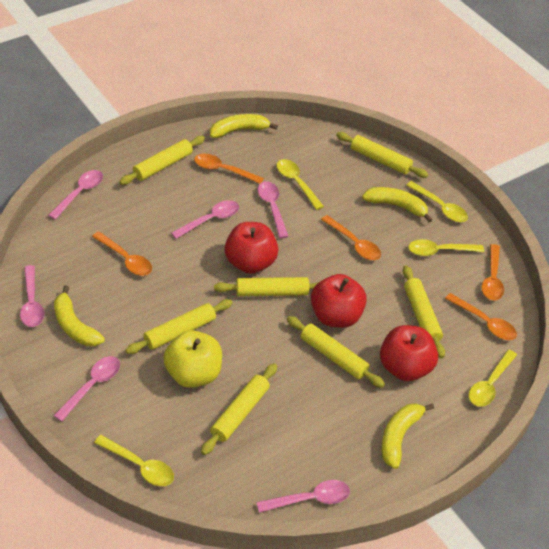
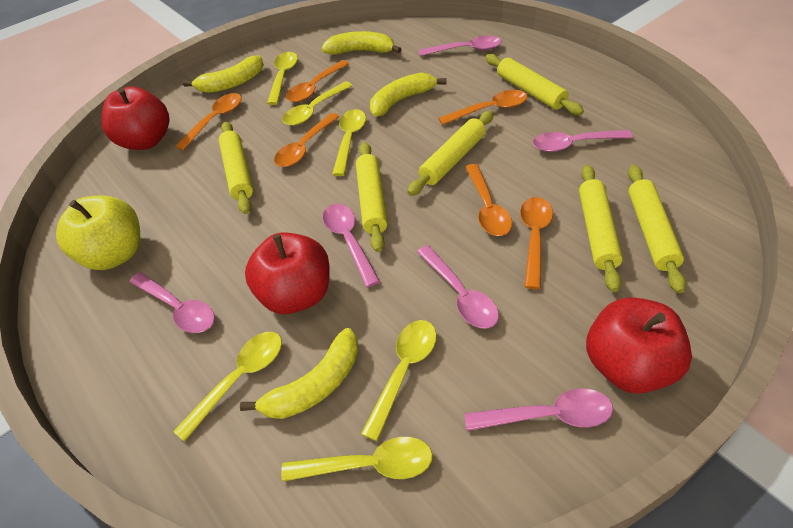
orange spoon: [92,232,152,276] [194,154,264,184] [321,215,381,260] [445,293,517,340] [481,244,504,300] = 5 -> [175,93,242,150] [274,113,340,167] [286,60,350,102] [438,90,527,125] [465,164,512,236] [520,197,553,289] = 6
yellow rolling pin: [119,136,205,185] [125,299,233,354] [201,363,277,455] [214,277,319,296] [287,316,385,388] [336,132,428,178] [402,265,445,358] = 7 -> [219,122,253,214] [356,142,388,252] [407,111,494,196] [485,54,584,115] [579,165,623,292] [628,165,686,293] = 6
yellow spoon: [94,435,174,486] [277,159,324,210] [406,181,468,222] [408,239,484,256] [469,350,517,407] = 5 -> [173,332,282,442] [267,52,298,105] [281,437,433,482] [282,81,353,126] [332,109,366,176] [361,320,437,441] = 6

